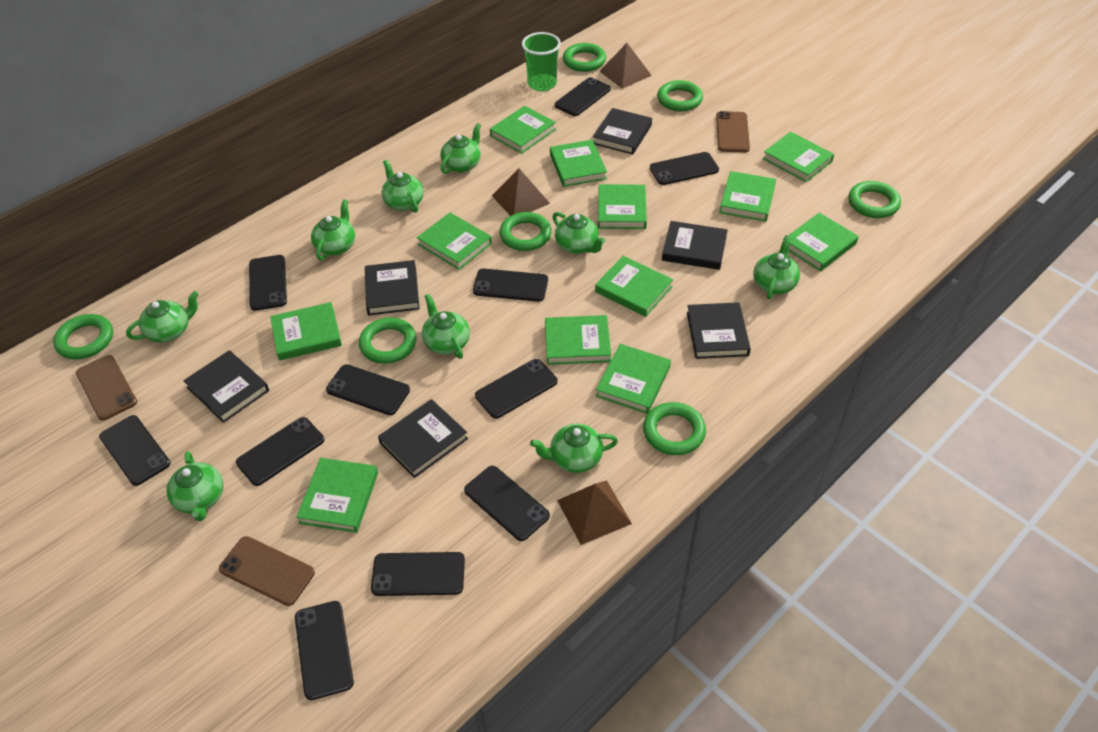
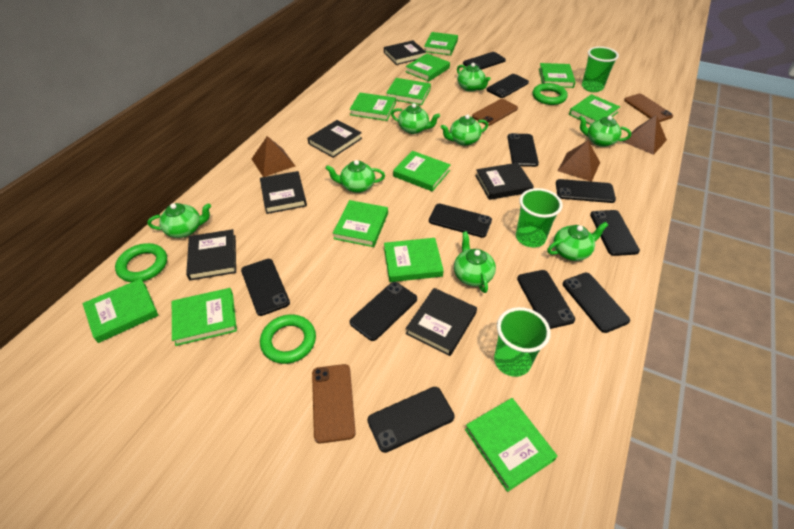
green cup: [522,32,561,91] = 1 -> [494,307,551,377] [516,188,563,247] [582,46,619,92] = 3
green ring: [53,314,113,359] [359,318,417,364] [499,212,552,251] [563,43,606,72] [643,402,706,455] [657,80,703,111] [848,181,901,218] = 7 -> [115,243,167,282] [260,314,316,364] [533,83,568,105] = 3
green teapot: [126,291,199,343] [167,451,223,521] [311,199,355,260] [382,160,424,213] [422,294,470,359] [440,123,481,174] [530,424,618,473] [553,212,605,254] [753,235,800,299] = 9 -> [147,203,211,238] [325,160,385,193] [391,103,440,134] [441,115,488,146] [454,231,496,293] [457,63,491,92] [547,222,608,261] [579,116,631,147] = 8

